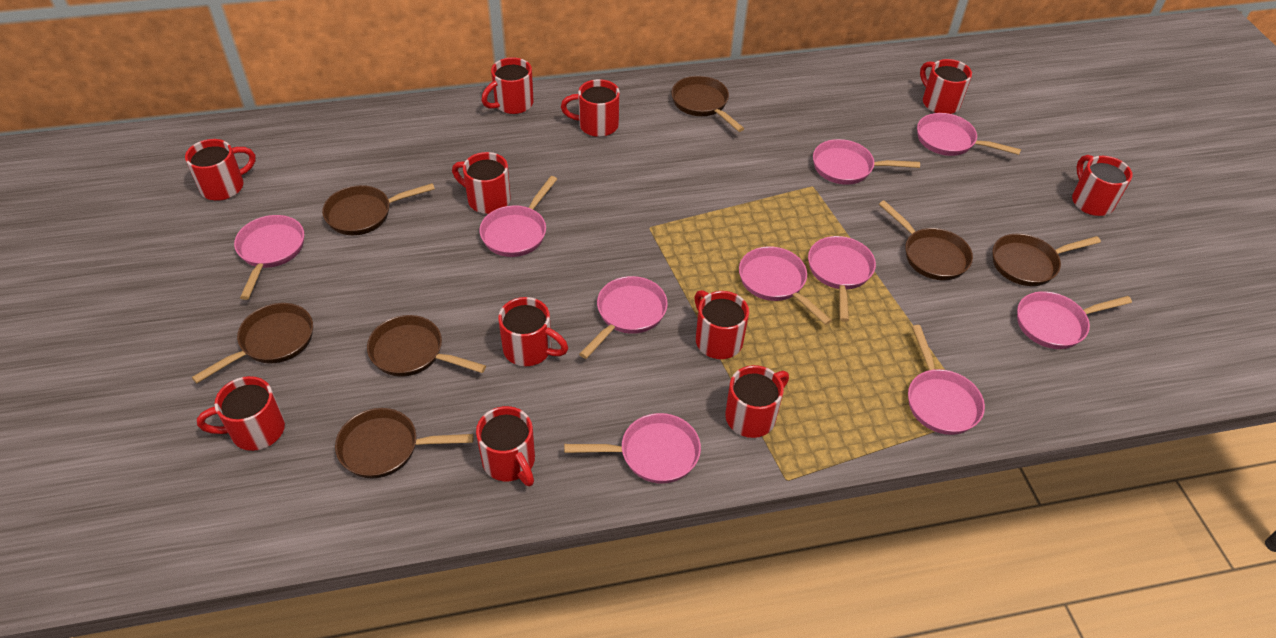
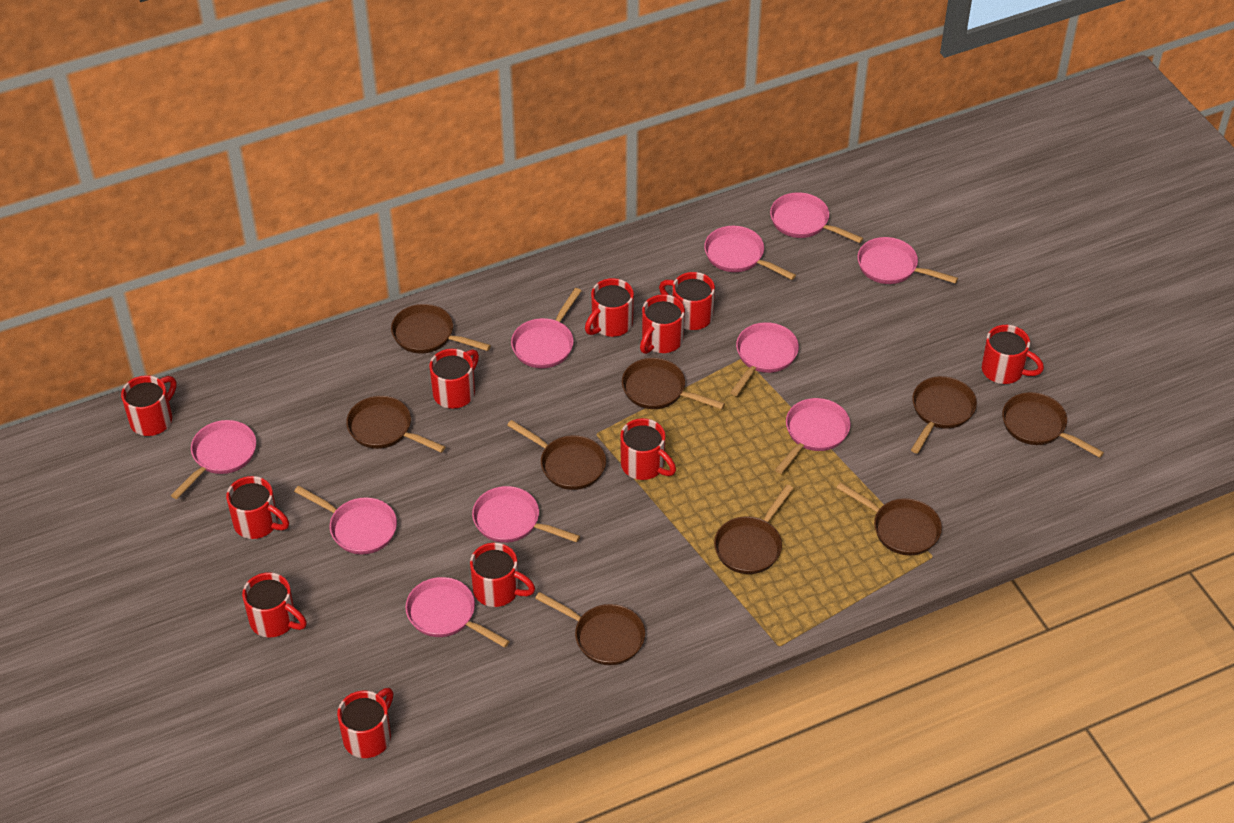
brown pan: [192,303,313,383] [322,183,435,235] [335,408,474,478] [367,315,486,377] [671,76,744,132] [879,200,973,280] [992,234,1101,286] = 7 -> [346,396,445,453] [391,304,491,353] [507,420,606,490] [535,592,645,665] [622,358,725,409] [714,485,794,574] [836,482,942,555] [911,376,977,454] [1002,392,1104,458] = 9

